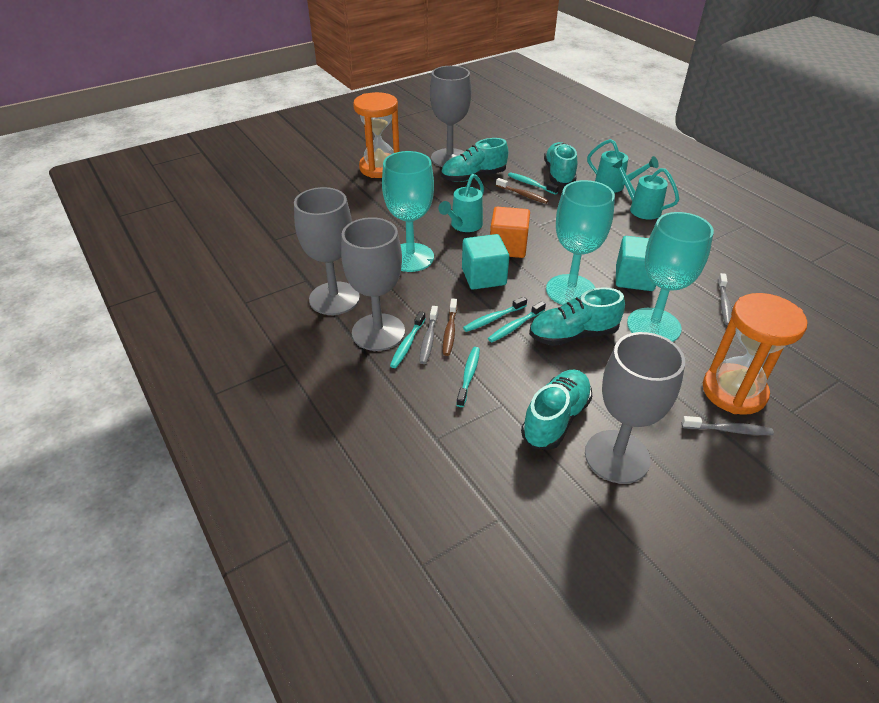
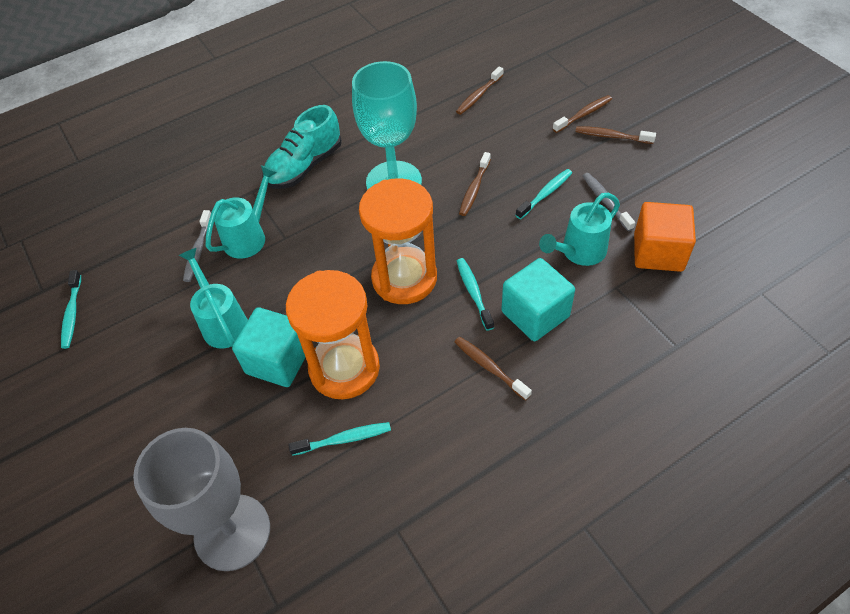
brown toothbrush: [443,298,457,356] [496,178,549,204] = 2 -> [455,337,532,401] [456,67,504,115] [459,152,491,216] [553,95,612,133] [576,126,656,144] = 5
grey goblet: [294,187,360,315] [341,217,405,351] [430,66,472,167] [585,332,685,484] = 4 -> [133,428,270,571] = 1
grey toothbrush: [419,306,438,364] [682,416,774,435] [718,273,732,326] = 3 -> [183,210,211,282] [583,173,635,231] = 2
turquoise goblet: [382,151,434,272] [546,180,615,305] [627,212,714,342] = 3 -> [352,61,422,190] = 1
turquoise shoe: [441,138,508,182] [521,370,592,450] [529,287,625,346] [544,142,577,186] = 4 -> [263,105,342,189] = 1
turquoise toothbrush: [390,311,426,368] [456,347,480,407] [463,297,527,332] [488,301,546,342] [508,172,559,195] = 5 -> [61,270,81,349] [288,422,391,456] [457,258,494,331] [516,169,572,219] = 4

